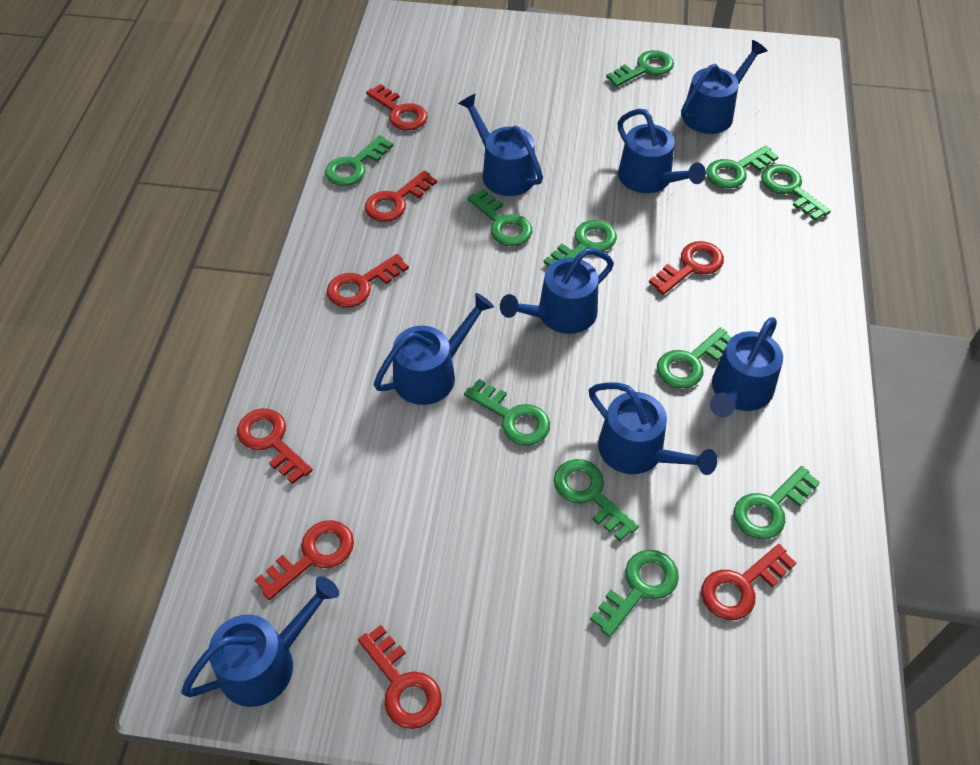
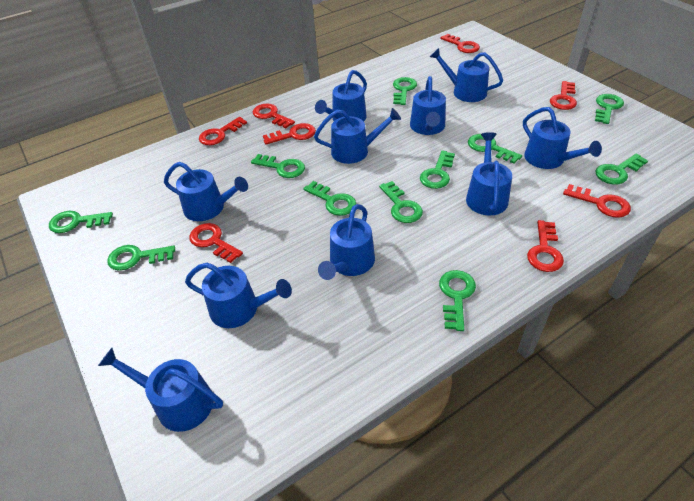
blue watering can: [181,576,339,707] [374,293,494,405] [458,94,543,196] [500,248,614,334] [589,382,717,475] [618,109,706,193] [681,40,768,134] [710,317,783,418] = 8 -> [98,348,223,432] [164,162,248,221] [185,263,292,328] [314,108,401,164] [315,70,367,121] [318,204,375,280] [410,76,446,135] [430,48,503,102] [466,132,512,215] [523,107,602,169] = 10

